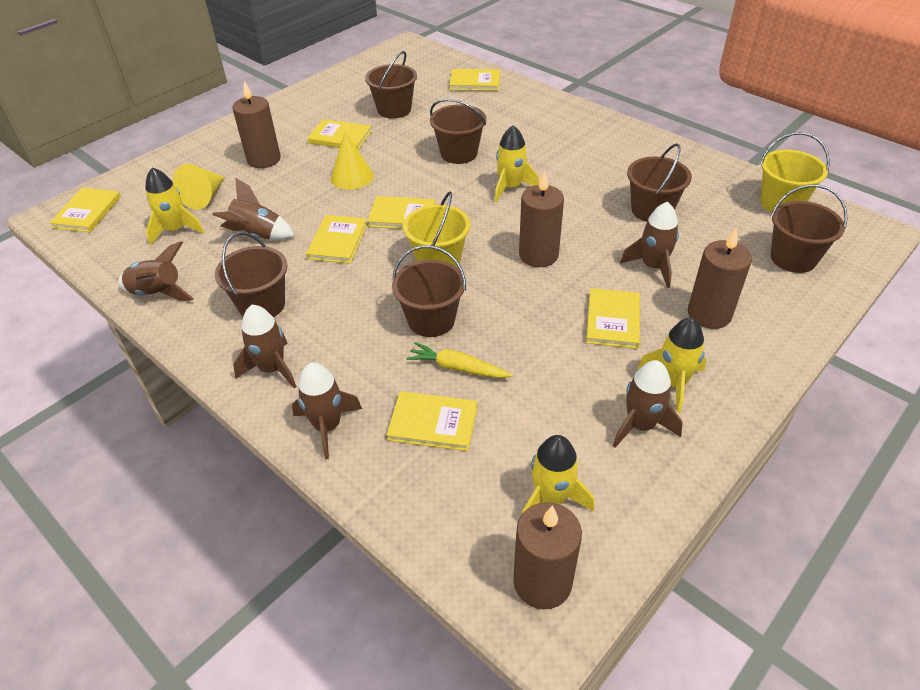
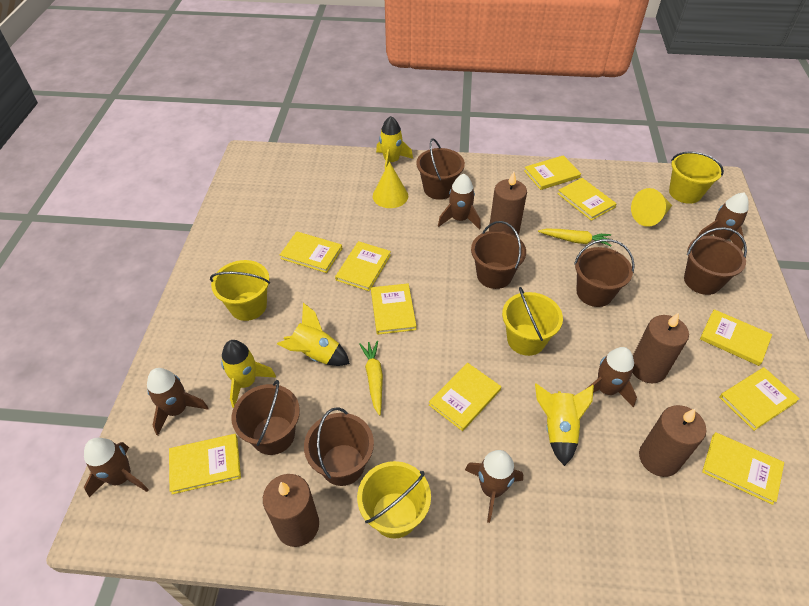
yellow book: [50,188,121,232] [306,215,367,264] [308,119,372,150] [367,196,435,229] [387,391,477,451] [449,69,500,91] [586,288,640,349] = 7 -> [169,434,241,494] [280,231,342,273] [335,241,391,291] [371,283,417,335] [429,363,501,431] [524,155,581,190] [557,178,617,221] [700,309,772,366] [702,432,784,505] [719,367,800,431] = 10
yellow bucket: [403,191,470,268] [760,132,830,212] = 2 -> [210,260,270,321] [357,461,431,538] [502,287,563,356] [669,151,724,204] = 4
yellow carrot: [406,342,513,378] = 1 -> [359,341,383,416] [538,229,611,246] = 2

